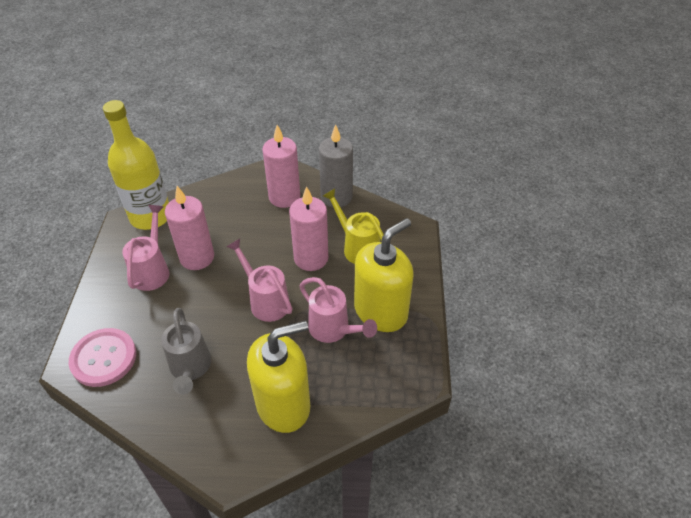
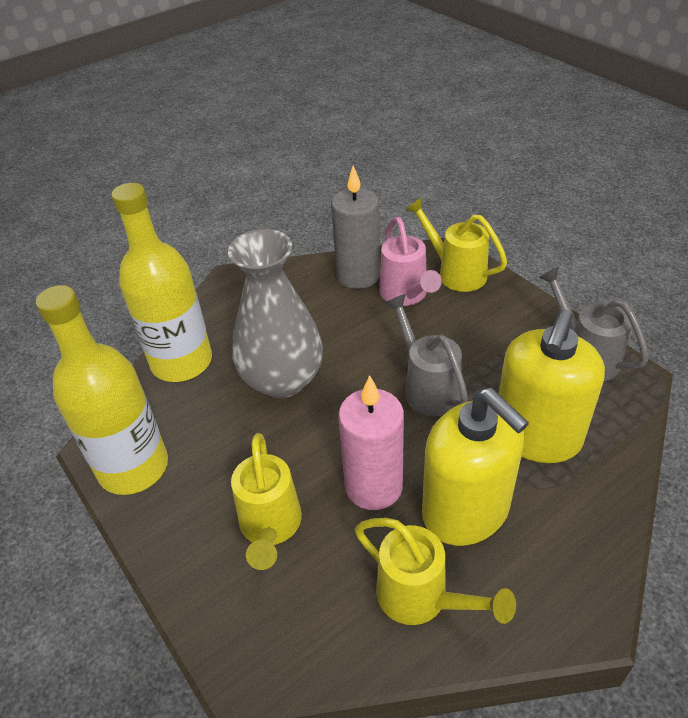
grey vase: none = 0 -> [228,229,323,398] = 1
grey watering can: [161,308,211,395] = 1 -> [385,294,468,416] [538,266,648,381] = 2
pink button: [69,328,136,387] = 1 -> none = 0
pink candle: [165,186,214,270] [262,125,300,208] [289,186,328,271] = 3 -> [338,375,404,510] = 1
pink watering can: [122,205,169,291] [226,239,292,322] [300,277,377,343] = 3 -> [379,217,442,306] = 1
yellow bottle: [103,100,169,230] = 1 -> [36,285,168,495] [112,183,212,382] = 2
yellow watering can: [323,188,384,264] = 1 -> [231,433,302,570] [355,518,516,625] [405,198,507,292] = 3

